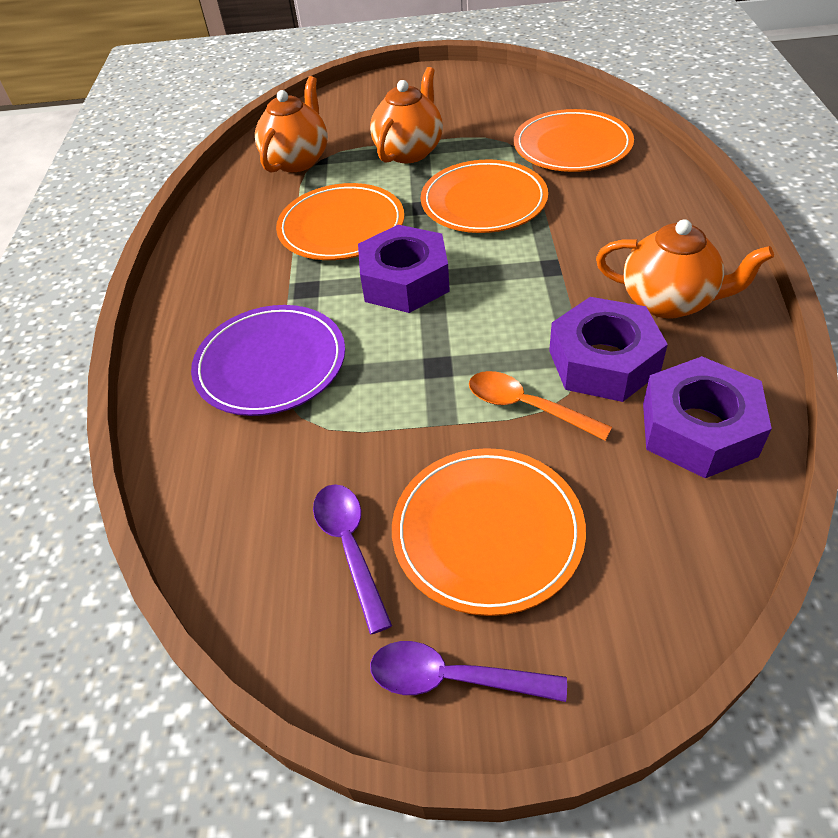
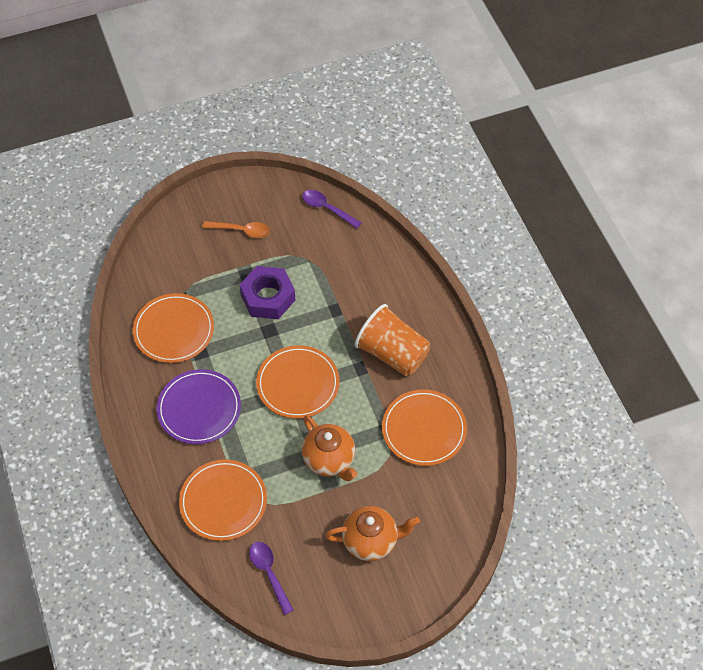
orange cup: none = 0 -> [354,304,430,376] = 1
orange teapot: [255,76,328,173] [370,67,443,163] [596,219,774,319] = 3 -> [302,415,357,481] [325,506,420,561] = 2
purple nut: [358,225,450,313] [549,297,668,402] [643,356,772,478] = 3 -> [239,266,295,319] = 1

